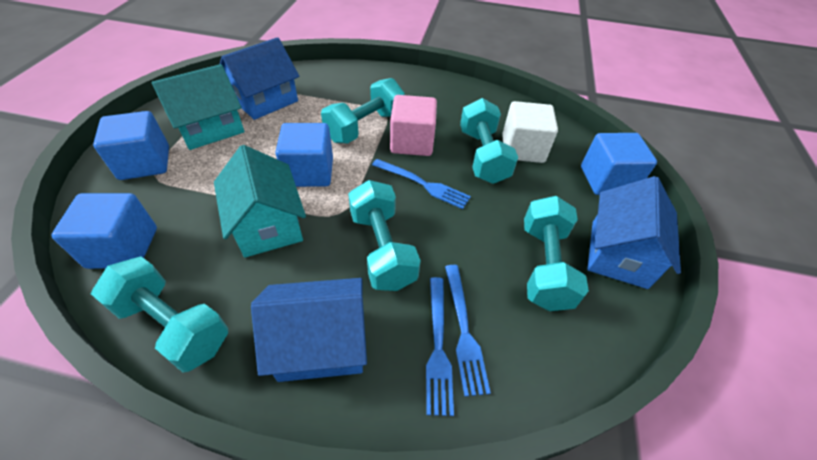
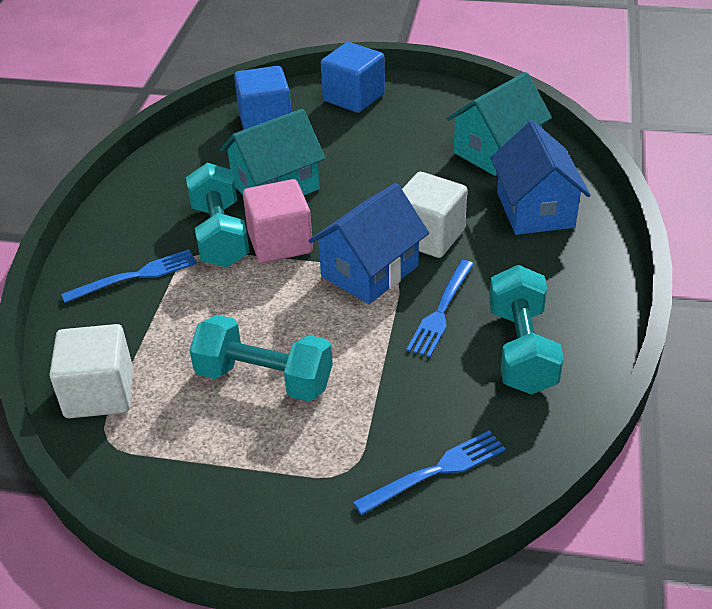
blue cube: [51,193,157,269] [93,111,169,180] [275,123,333,187] [581,133,657,195] = 4 -> [234,66,291,130] [321,42,385,113] = 2
blue house: [220,37,299,120] [251,278,367,382] [587,176,681,289] = 3 -> [309,183,429,304] [491,121,591,235] = 2
turquoise dumbbell: [91,256,228,373] [321,78,405,143] [348,180,421,291] [460,98,518,184] [524,196,589,311] = 5 -> [186,163,250,267] [190,315,333,402] [489,265,564,395] = 3
white cube: [502,101,558,163] = 1 -> [49,324,133,418] [402,172,467,258] = 2

